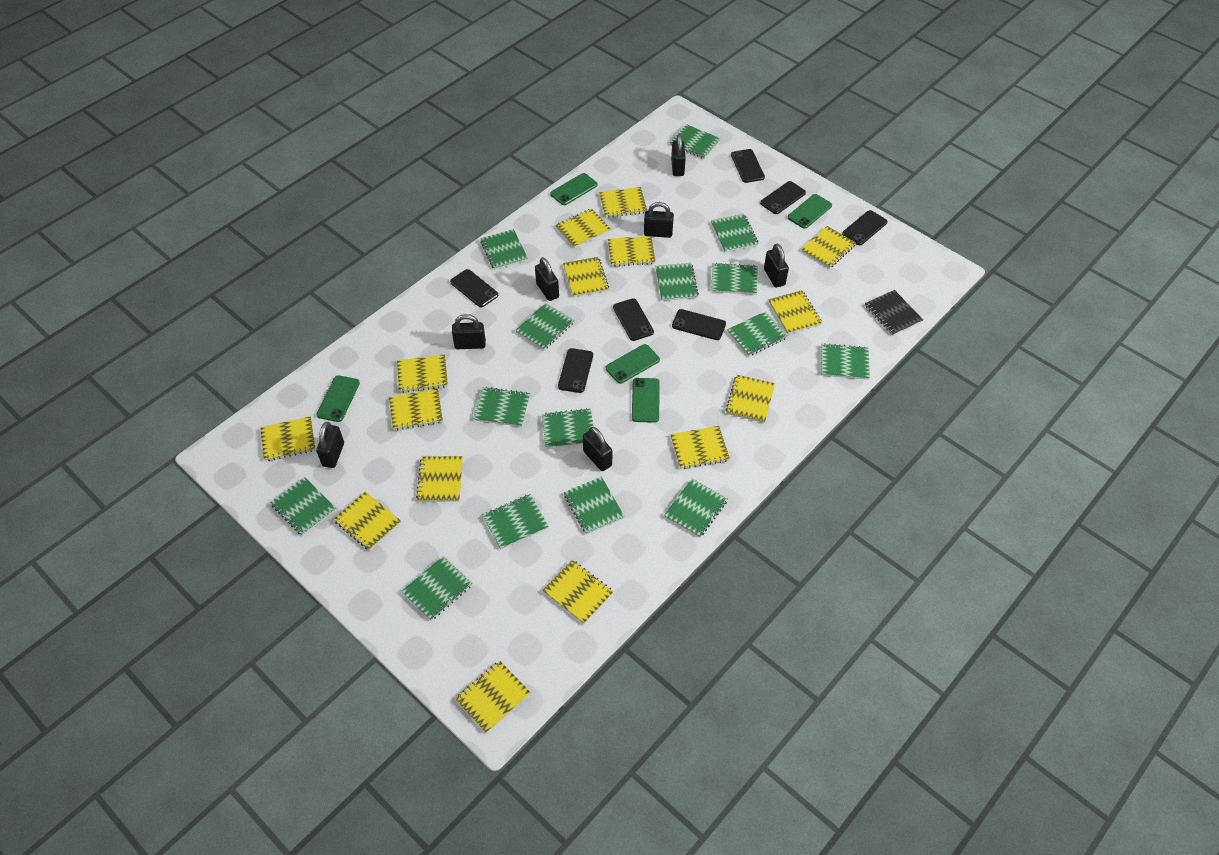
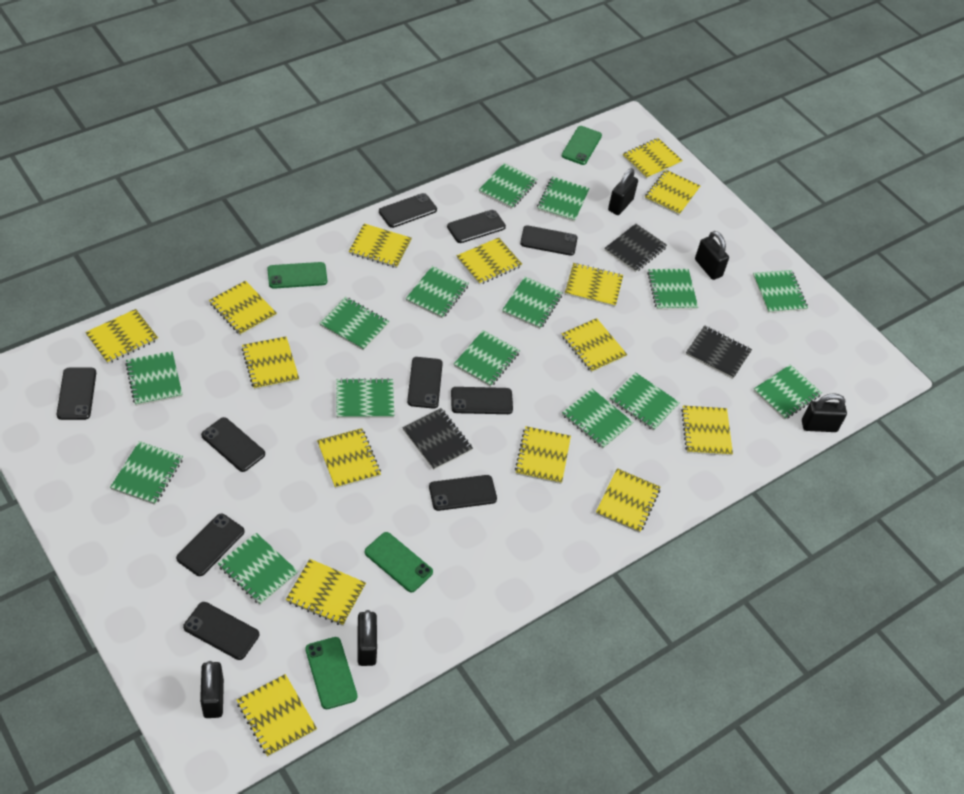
black notebook: [865,290,923,335] = 1 -> [402,408,473,470] [605,224,667,272] [686,325,752,379] = 3
black padlock: [316,422,344,468] [452,314,486,349] [535,257,559,301] [583,427,612,471] [644,202,674,238] [671,134,686,176] [764,244,789,288] = 7 -> [200,661,224,718] [358,610,377,666] [608,168,638,215] [695,231,729,280] [802,393,847,432] = 5
black phone: [450,269,498,307] [558,348,593,393] [613,298,654,341] [672,309,726,340] [731,149,765,183] [760,181,806,214] [842,210,887,245] = 7 -> [57,368,96,420] [176,514,245,576] [183,602,259,660] [201,417,265,472] [379,193,437,228] [407,357,443,409] [429,475,497,511] [447,210,506,243] [451,387,513,414] [520,225,578,256] = 10
green phone: [316,375,360,422] [550,173,598,205] [606,344,660,384] [632,378,660,423] [788,194,832,229] = 5 -> [267,262,327,289] [305,637,358,709] [365,532,433,592] [562,126,602,165] = 4

